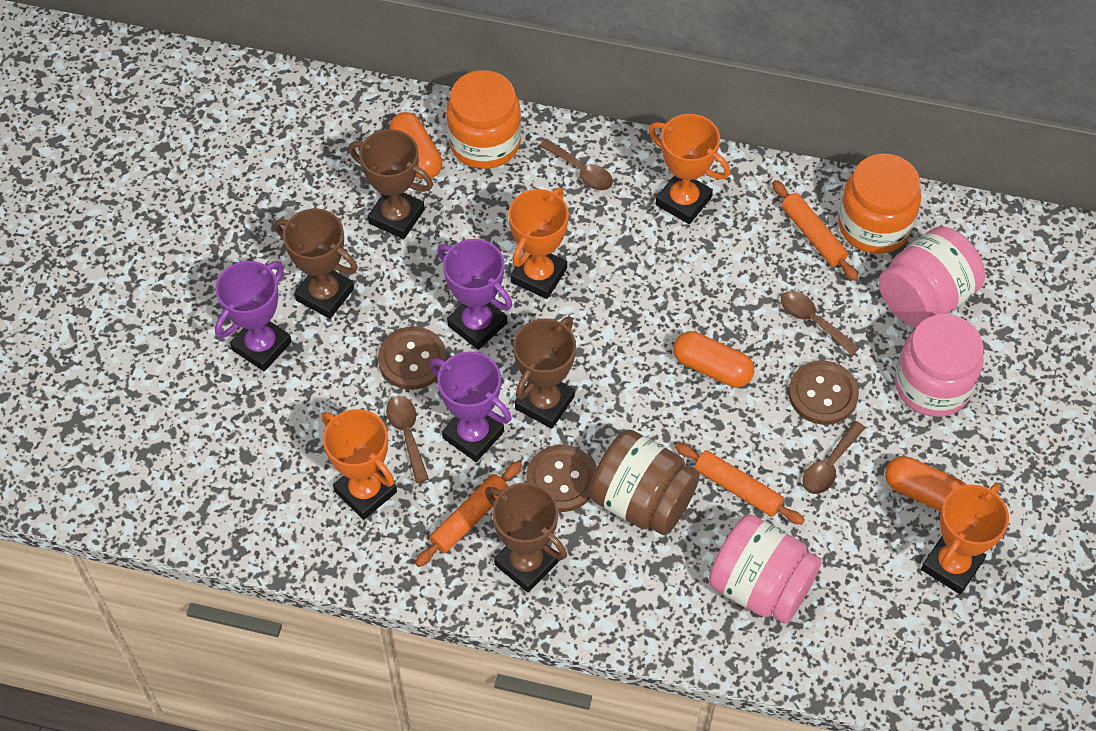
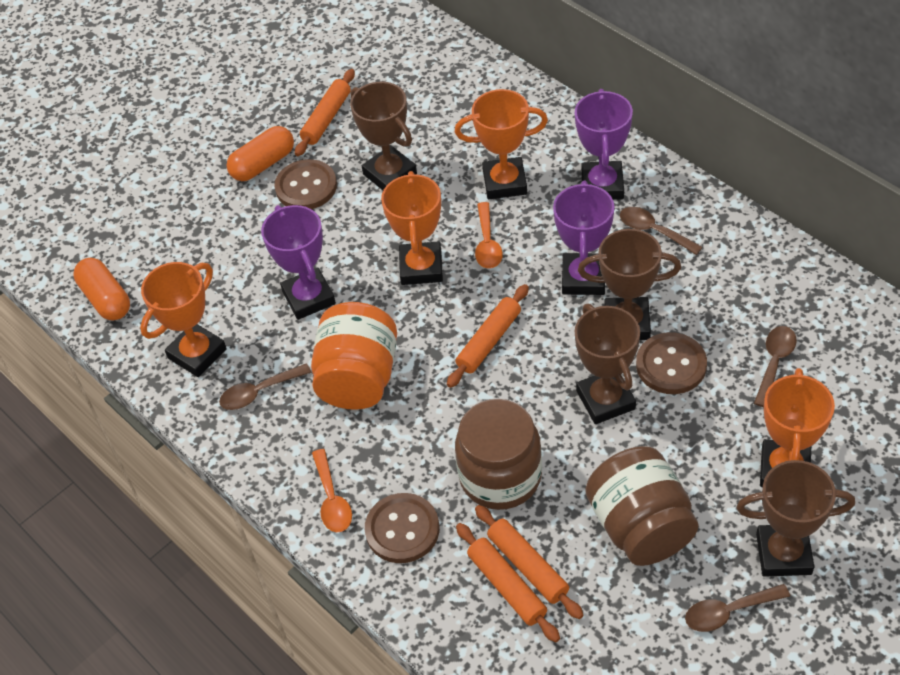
brown jar: [589,430,700,535] = 1 -> [455,399,542,510] [586,446,699,566] = 2
orange capsule: [389,112,442,179] [673,331,754,387] [885,456,967,512] = 3 -> [73,258,130,320] [226,126,294,181] = 2
orange jar: [446,70,521,169] [838,154,921,254] = 2 -> [311,302,397,410] = 1
orange rolling pin: [415,461,522,567] [675,443,804,525] [772,180,858,281] = 3 -> [295,69,355,156] [447,284,529,388] [456,523,560,642] [475,505,583,619] = 4
orange spoon: none = 0 -> [312,449,352,532] [475,202,503,269] = 2
pink jar: [708,514,822,624] [879,226,985,327] [895,314,984,417] = 3 -> none = 0

